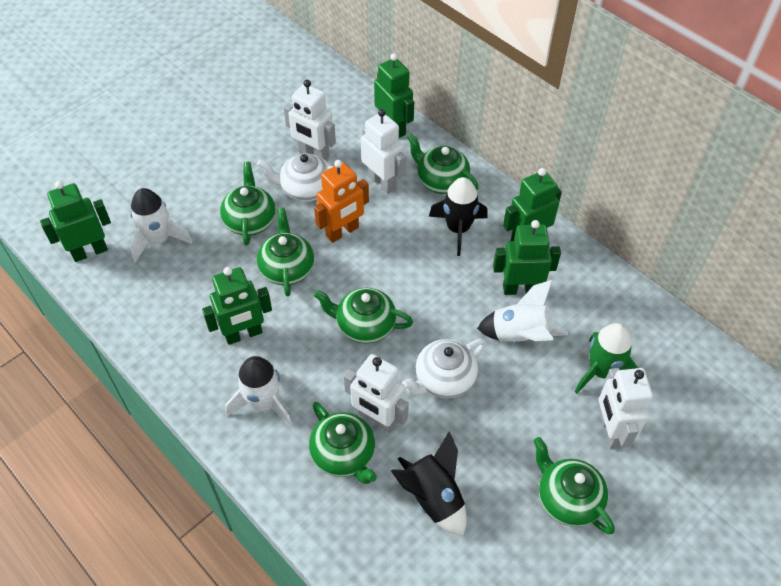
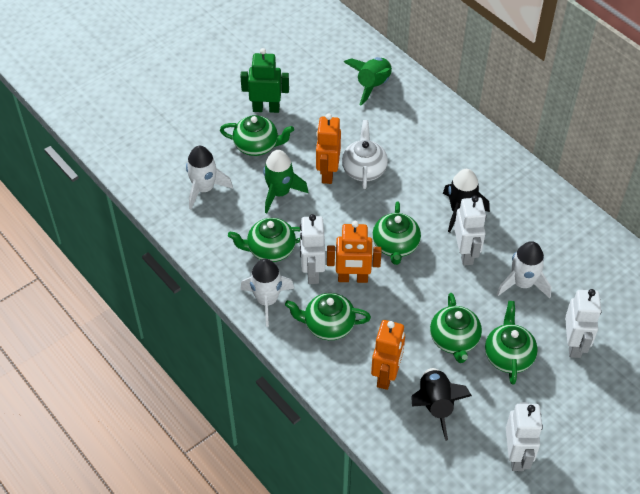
green robot: [40,181,111,262] [202,267,272,345] [374,53,414,138] [493,220,561,295] [503,168,562,241] = 5 -> [240,48,289,113] = 1
green rocket: [575,323,638,394] = 1 -> [263,150,308,213] [344,57,392,105] = 2
orange robot: [314,160,369,243] = 1 -> [316,113,341,184] [327,221,381,283] [371,320,405,390] = 3
white teapot: [257,153,334,202] [402,339,486,398] = 2 -> [342,120,388,189] = 1

